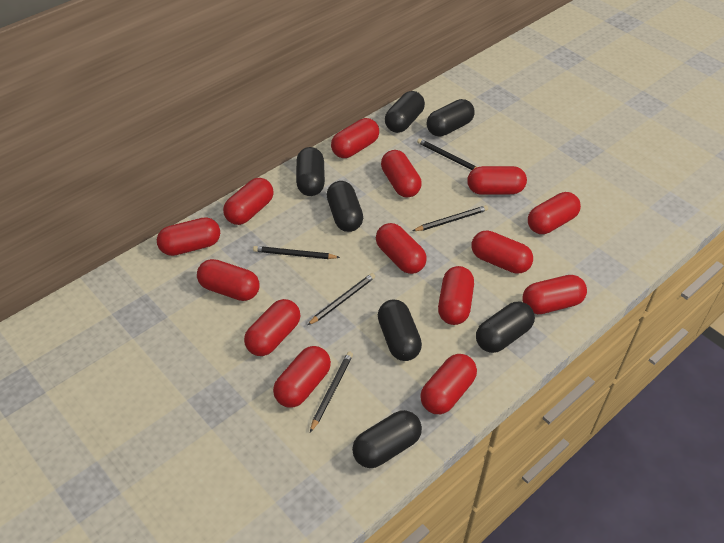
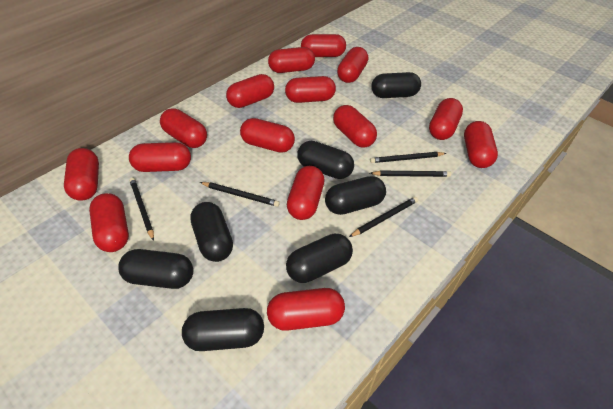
red capsule: [157,217,220,256] [197,259,259,301] [223,178,274,225] [244,299,300,356] [273,346,331,407] [331,118,379,158] [376,223,427,274] [381,150,422,198] [420,354,477,414] [438,266,474,325] [467,166,527,195] [472,230,533,274] [522,275,587,314] [528,192,581,234] = 14 -> [64,148,99,201] [89,193,129,252] [129,142,191,172] [160,108,207,148] [226,74,274,108] [240,118,295,153] [267,288,345,331] [268,47,315,73] [285,76,336,103] [287,166,324,220] [301,34,346,57] [333,105,377,148] [337,47,368,83] [429,98,463,140] [464,121,498,168] = 15

